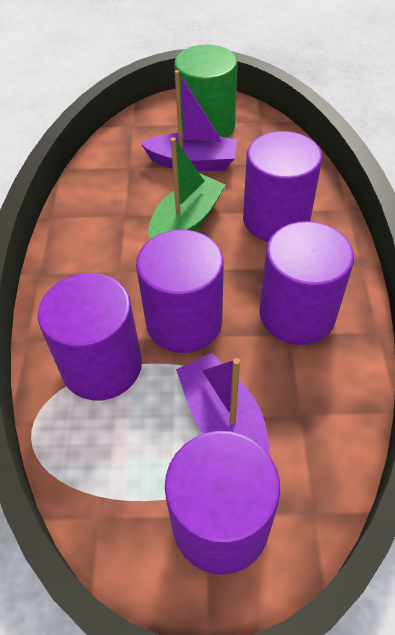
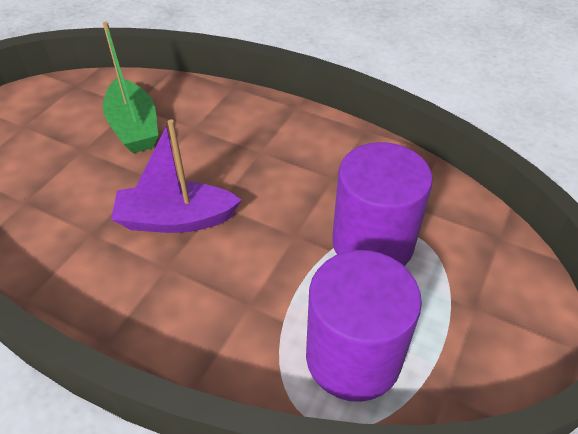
green cylinder: [174,45,237,138] = 1 -> none = 0
purple boat: [140,70,237,171] [176,353,270,456] = 2 -> [111,119,241,233] = 1
purple cylinder: [38,273,142,400] [136,230,224,353] [165,431,280,575] [243,131,322,242] [259,221,354,345] = 5 -> [306,250,422,402] [332,142,433,266] = 2

